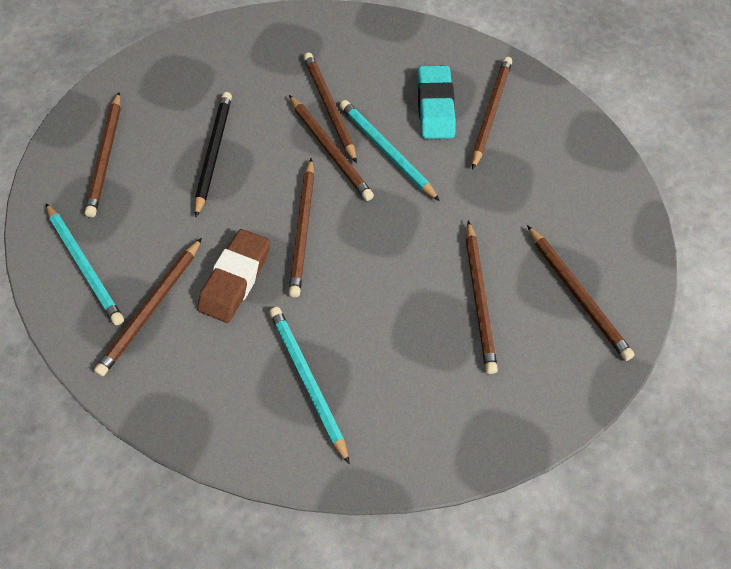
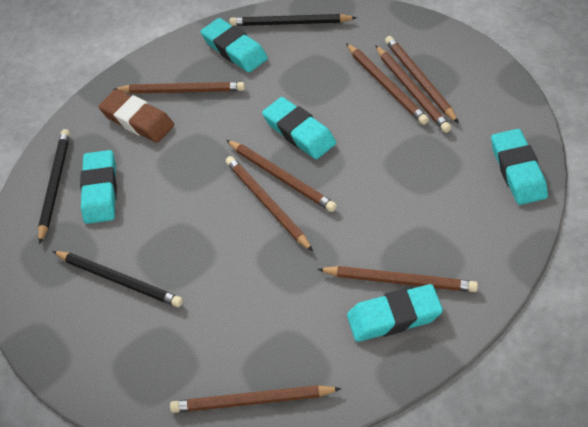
black pencil: [195,92,232,218] = 1 -> [38,129,70,244] [52,251,183,307] [230,14,357,26] = 3
turquoise eraser: [418,65,456,139] = 1 -> [80,150,117,224] [201,18,268,72] [262,97,336,159] [347,284,443,342] [491,129,548,205] = 5
turquoise pencil: [46,203,124,325] [269,307,350,465] [340,100,440,201] = 3 -> none = 0

